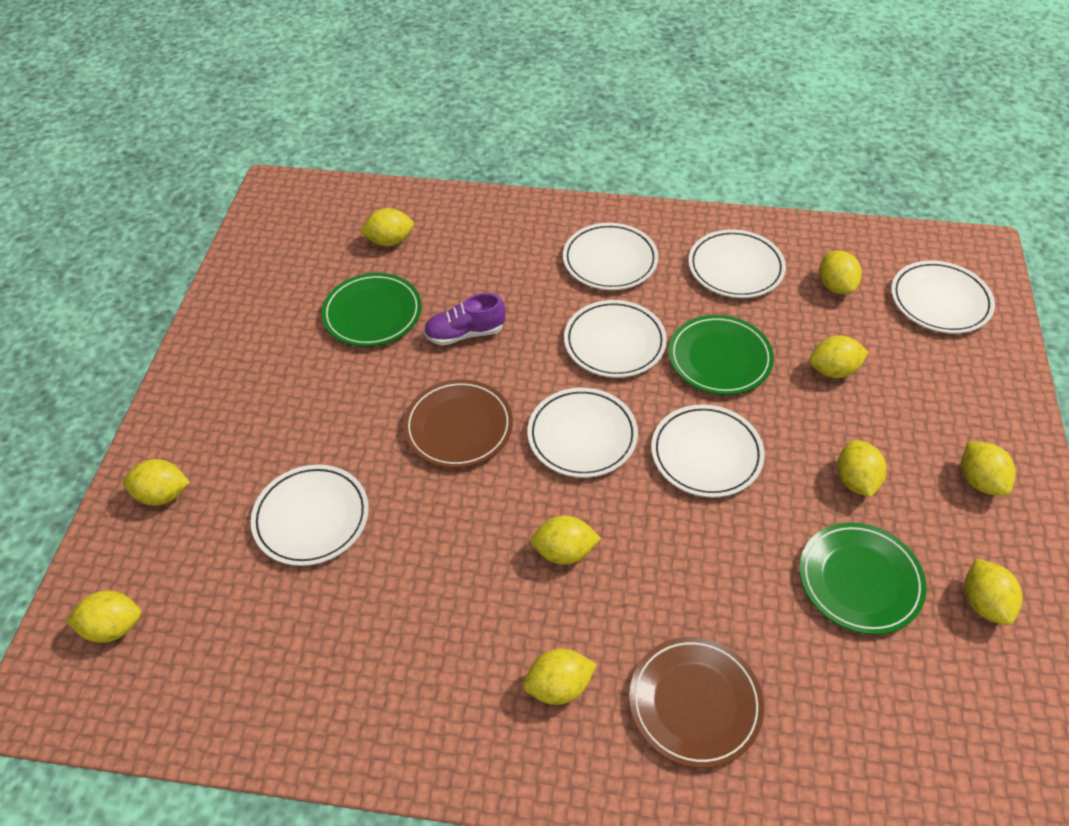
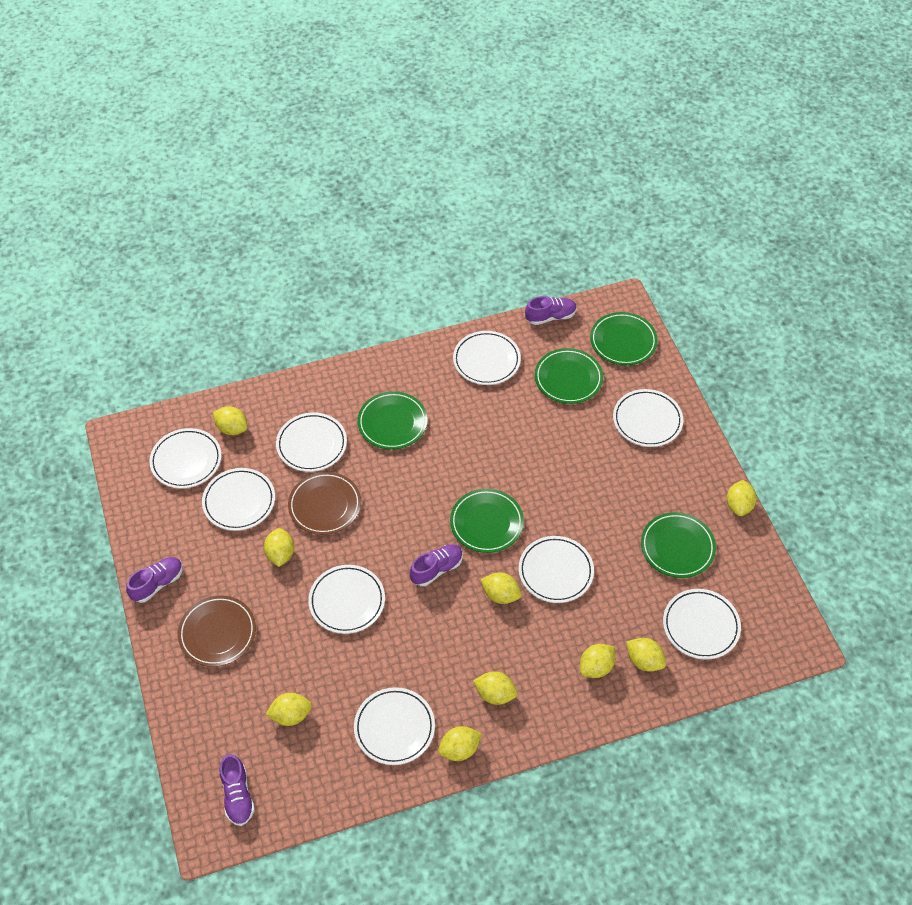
green plate: [322,273,422,347] [669,315,774,395] [799,522,926,634] = 3 -> [358,391,428,450] [450,489,524,553] [535,348,603,404] [590,312,658,365] [641,512,716,578] = 5
purple shoe: [424,293,506,346] = 1 -> [126,557,183,603] [219,754,255,826] [410,544,463,586] [525,296,577,325] = 4
white plate: [251,464,369,566] [527,388,638,478] [563,223,659,290] [564,300,667,378] [651,404,765,497] [688,229,786,298] [891,261,995,334] = 7 -> [149,428,222,489] [202,468,275,531] [276,413,347,472] [308,565,385,634] [354,687,435,765] [453,331,521,385] [519,536,594,603] [613,389,683,447] [663,589,741,660] = 9
yellow lemon: [66,590,141,643] [123,459,190,505] [359,208,414,246] [523,648,597,705] [530,515,601,565] [809,335,869,378] [819,251,862,294] [837,440,886,497] [961,441,1016,496] [965,559,1023,625] = 10 -> [213,406,248,435] [264,528,294,567] [265,693,312,726] [438,726,482,761] [473,671,518,705] [480,572,522,604] [580,644,615,678] [626,638,666,672] [727,480,757,516] = 9

